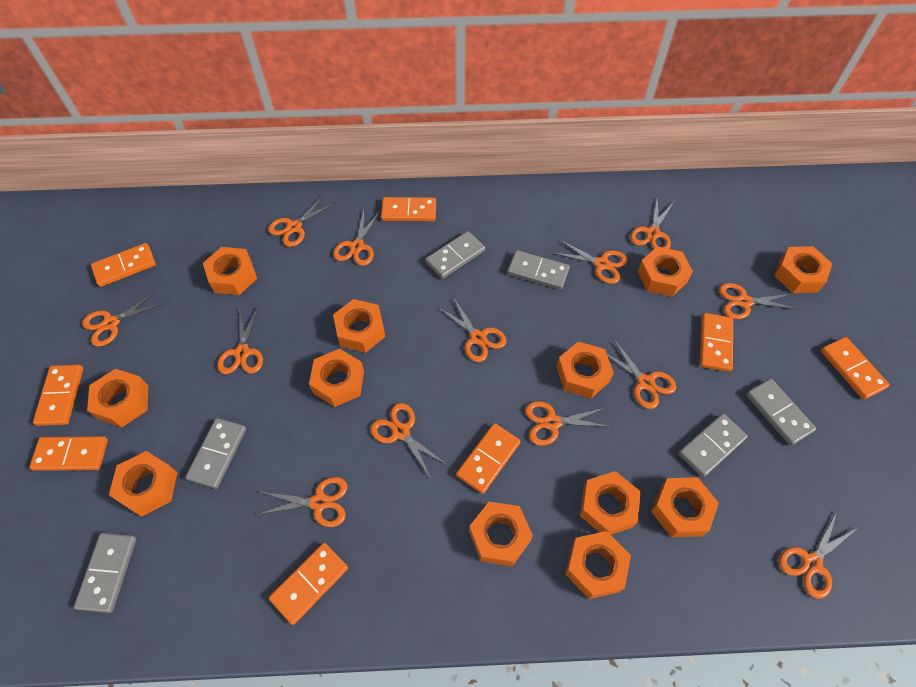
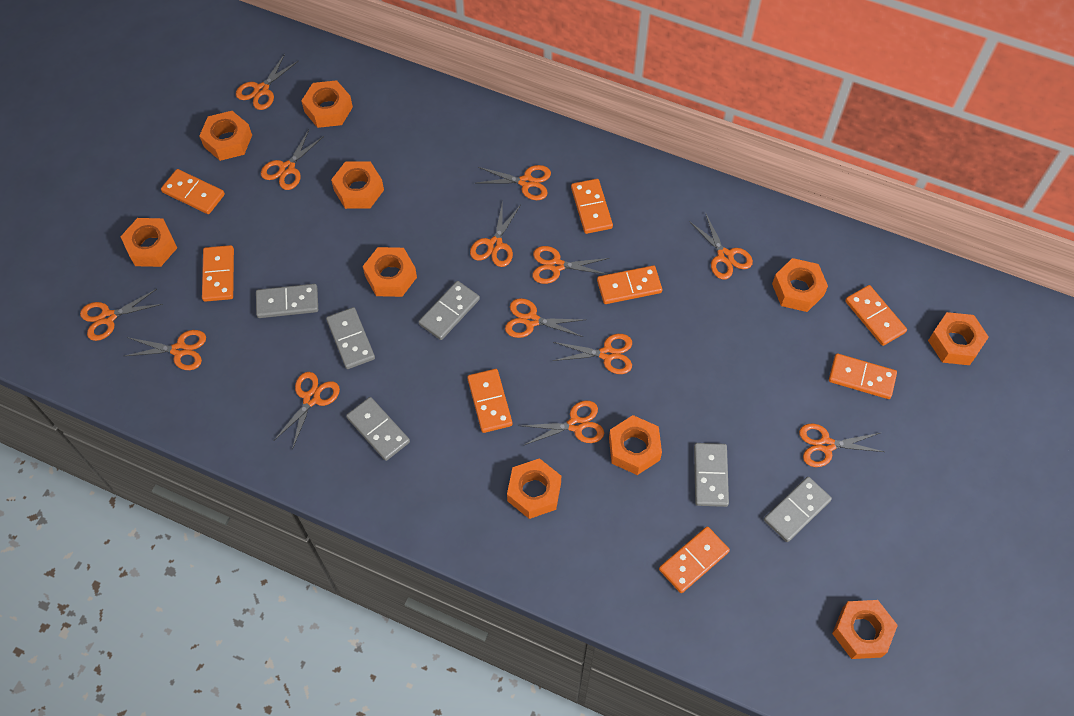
orange nut: [87,369,148,428] [109,451,178,517] [203,247,257,295] [309,349,364,407] [333,299,385,353] [469,502,533,566] [557,342,614,399] [565,531,631,599] [580,471,641,535] [637,246,693,297] [651,477,719,538] [774,246,832,293] = 12 -> [120,218,177,267] [199,111,252,161] [301,80,353,128] [331,161,384,209] [363,247,417,297] [507,458,561,519] [609,415,662,475] [772,258,828,312] [832,600,898,659] [928,312,989,365] = 10

